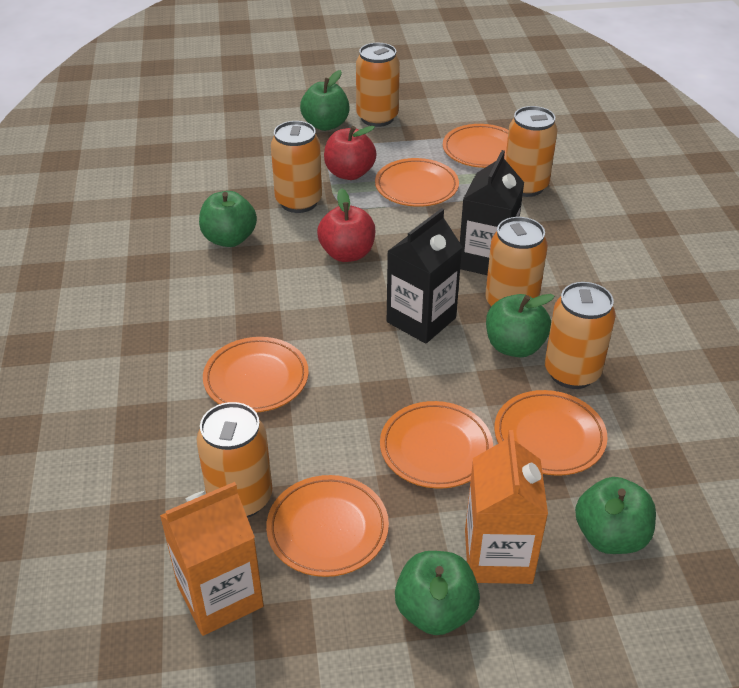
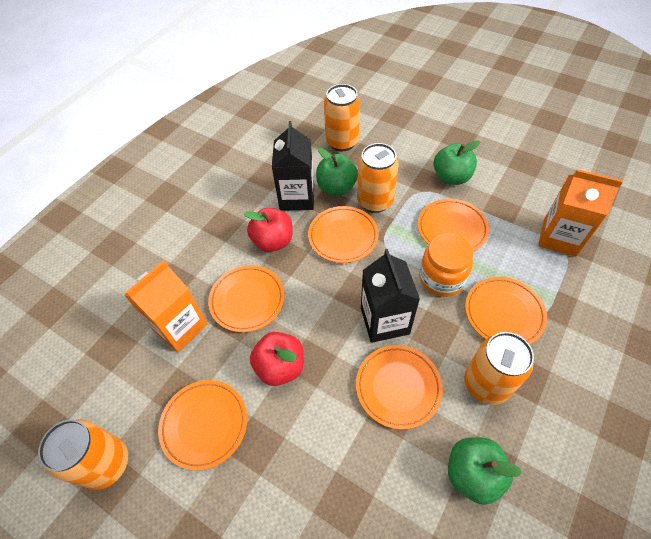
green apple: [199,191,257,247] [300,70,350,131] [395,551,480,635] [486,294,554,357] [575,477,656,554] = 5 -> [316,148,358,196] [433,140,480,185] [448,437,522,505] = 3
orange can: [197,402,272,518] [271,121,322,213] [356,43,400,127] [485,217,548,306] [505,106,558,197] [545,282,616,389] = 6 -> [38,419,128,490] [324,84,360,151] [357,143,399,213] [464,332,534,405] = 4
orange jar: none = 0 -> [419,234,473,297] = 1

